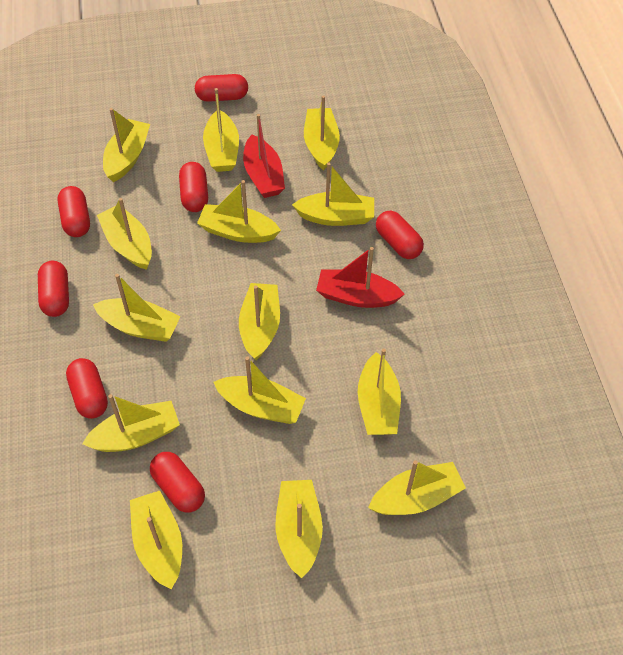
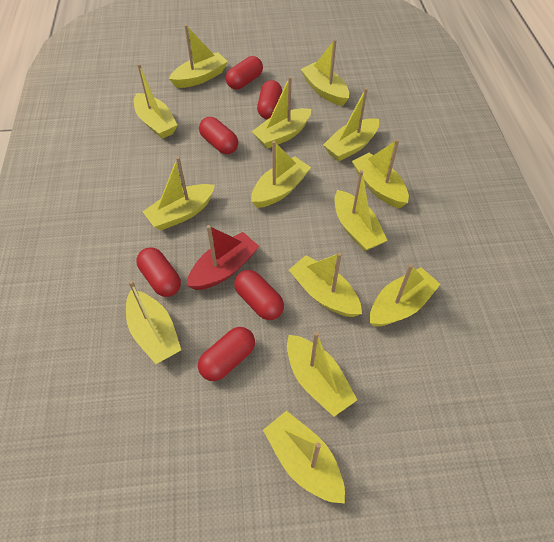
red boat: [243,114,285,198] [316,247,405,308] = 2 -> [187,225,259,290] = 1
red capsule: [38,261,69,317] [58,186,90,237] [66,358,108,419] [150,452,205,513] [179,162,208,212] [195,74,248,102] [376,210,424,259] = 7 -> [136,247,181,297] [198,327,255,381] [199,117,238,154] [226,56,263,90] [234,270,284,320] [257,80,282,119] = 6

